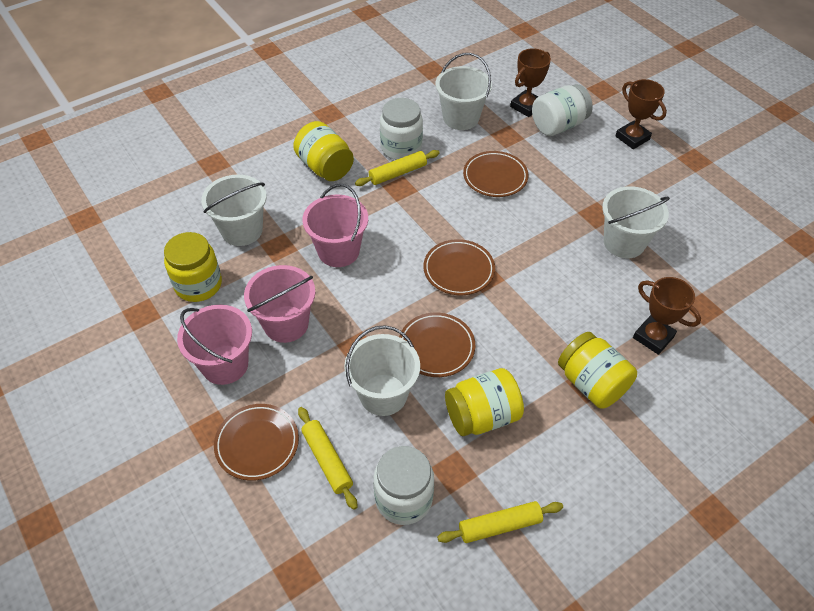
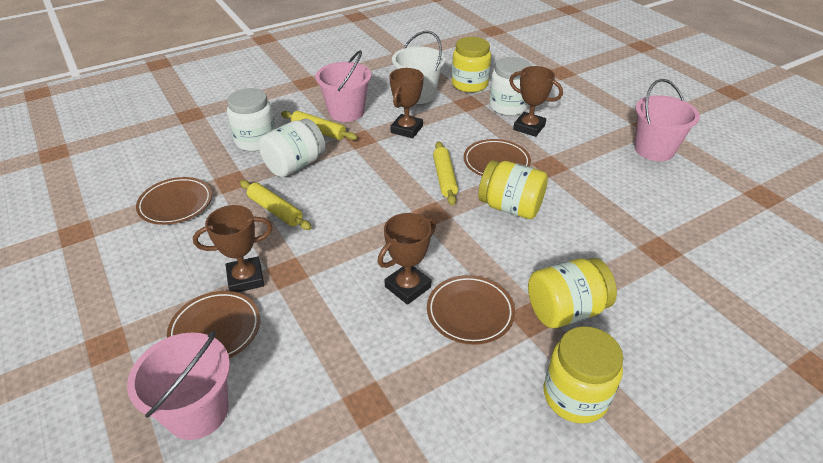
brown trophy: [510,48,551,117] [616,79,667,149] [633,277,701,355] = 3 -> [193,205,273,293] [378,213,436,305] [389,68,424,138] [509,66,563,137] = 4
white bucket: [201,175,267,246] [344,325,420,416] [436,53,492,130] [602,186,670,258] = 4 -> [392,31,445,104] = 1

